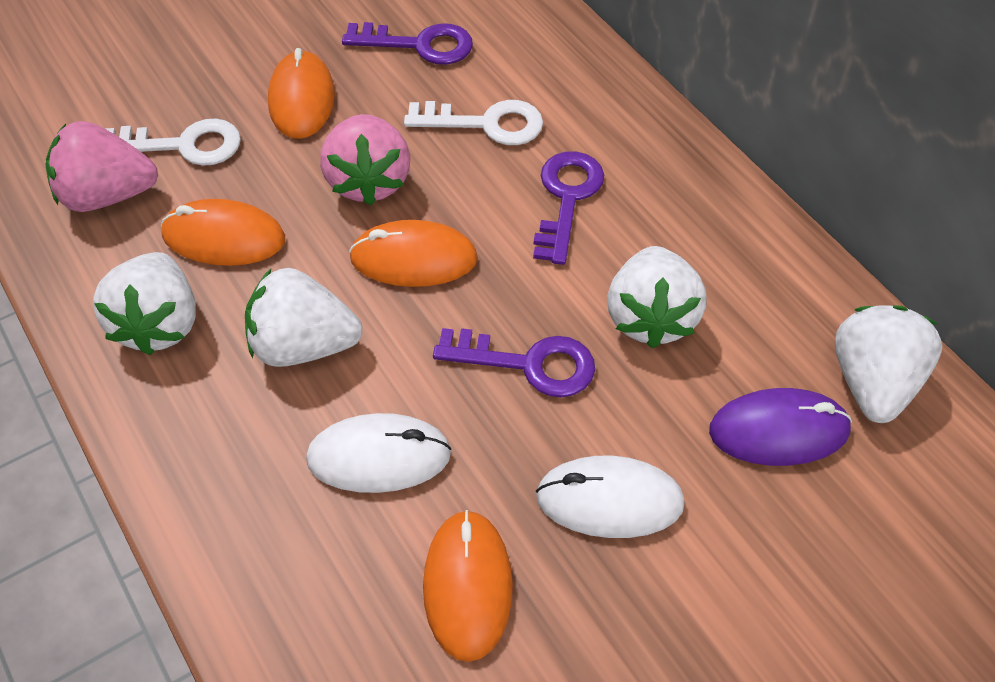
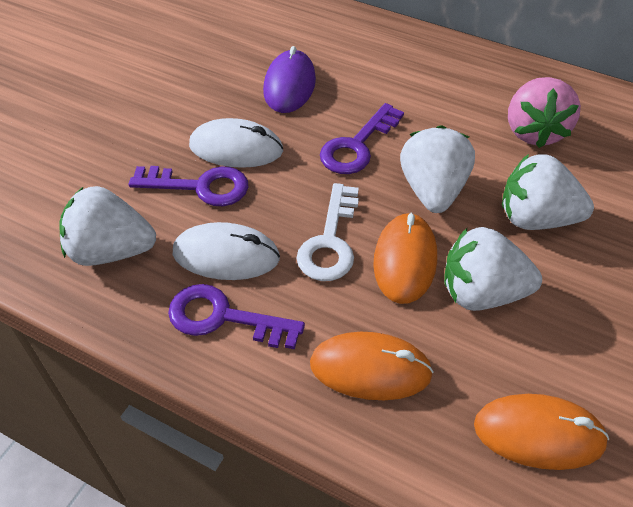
orange mouse: [161,199,285,266] [268,48,335,139] [349,220,478,287] [423,510,513,662] = 4 -> [310,332,434,400] [373,213,437,304] [474,394,609,470] = 3
pink strawberry: [45,121,158,212] [320,114,410,206] = 2 -> [508,77,581,148] = 1
white key: [104,119,241,166] [404,100,543,145] = 2 -> [297,183,359,281] = 1

